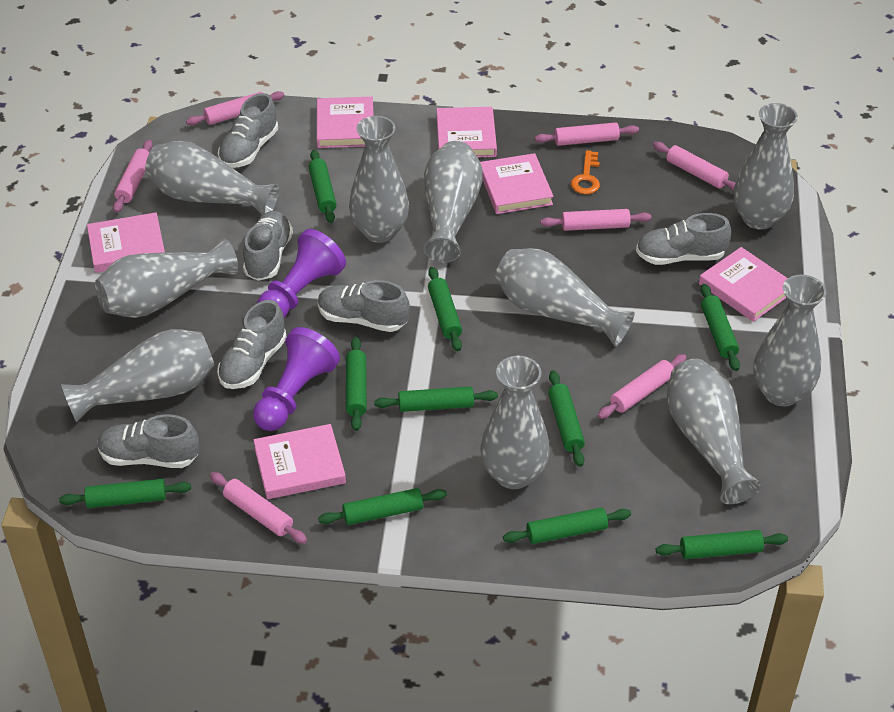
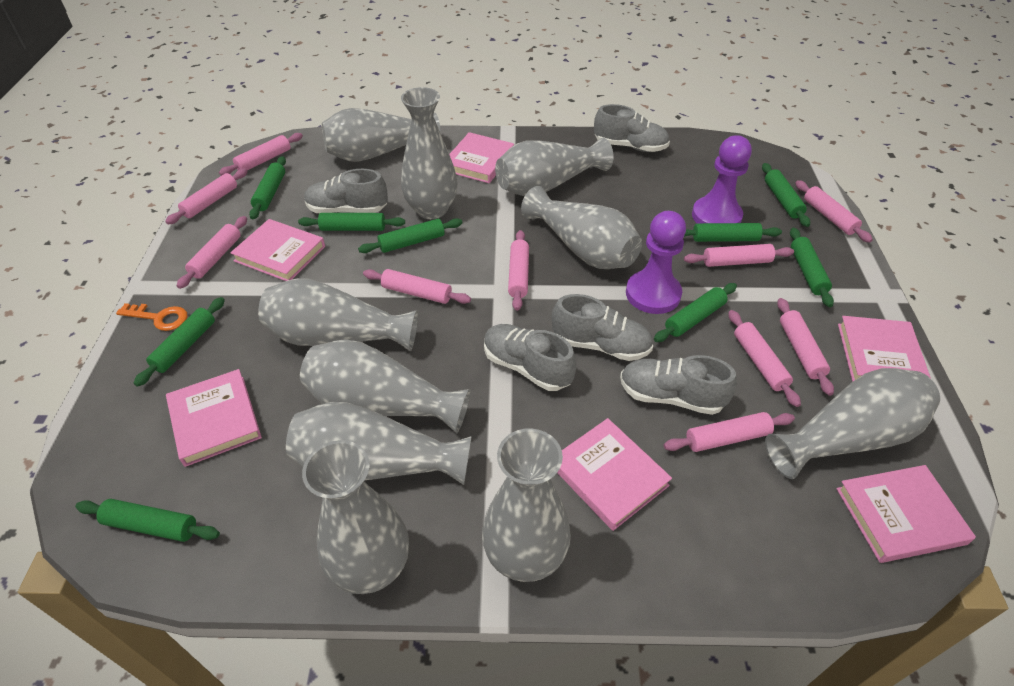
green rolling pin: [59,479,191,508] [309,150,337,223] [318,488,447,525] [346,337,367,431] [374,386,498,412] [428,267,462,351] [503,507,631,544] [548,370,585,467] [656,530,788,559] [700,284,740,371] = 10 -> [75,499,220,542] [134,297,225,387] [249,156,286,219] [298,213,405,231] [358,218,462,253] [654,283,737,342] [684,223,782,242] [762,163,810,227] [790,228,834,307] = 9
grey shoe: [97,415,199,468] [217,300,286,389] [218,93,278,168] [243,211,293,281] [318,280,410,332] [636,213,731,265] = 6 -> [304,169,388,213] [484,324,577,391] [552,294,653,361] [594,104,670,152] [620,355,737,415] = 5
pink rolling pin: [113,140,153,213] [186,91,284,125] [210,472,307,544] [535,122,639,146] [540,209,652,231] [598,354,687,419] [653,142,736,191] = 7 -> [165,169,248,225] [177,216,247,289] [219,133,303,176] [363,269,471,304] [508,230,529,311] [664,412,795,452] [684,244,794,267] [728,310,801,407] [777,298,834,396] [795,180,873,243] = 10

